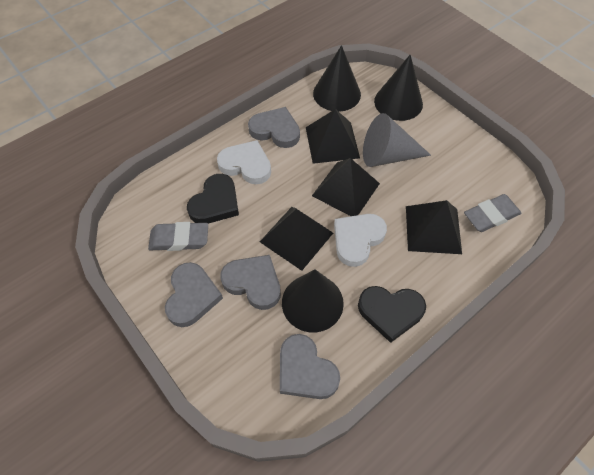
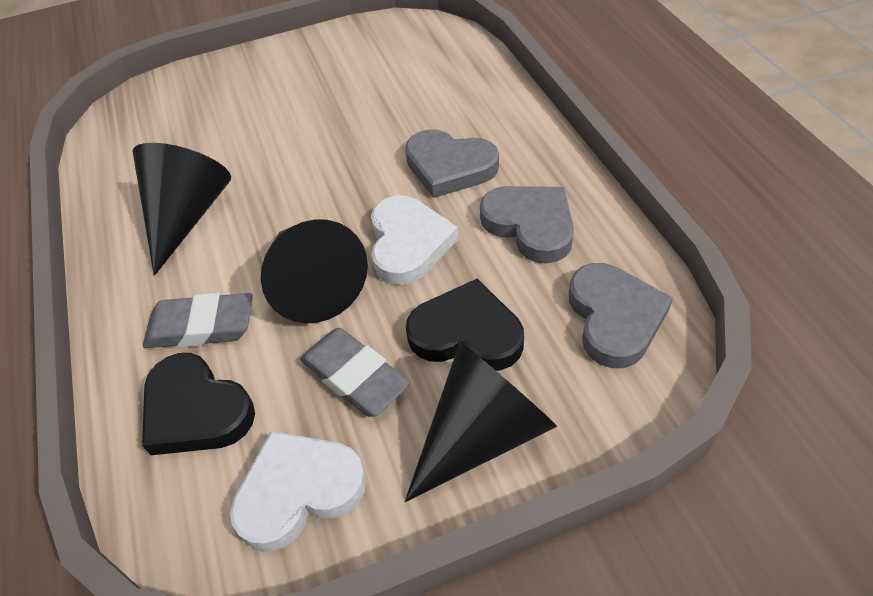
black pyramid: [260,207,333,271] [306,109,360,164] [312,158,380,216] [406,200,462,254] = 4 -> none = 0
grey cone: [363,113,431,167] = 1 -> none = 0
grey heart: [165,262,223,327] [220,255,281,310] [248,107,300,148] [280,334,340,399] = 4 -> [405,129,499,198] [480,186,574,263] [569,263,673,368] = 3

